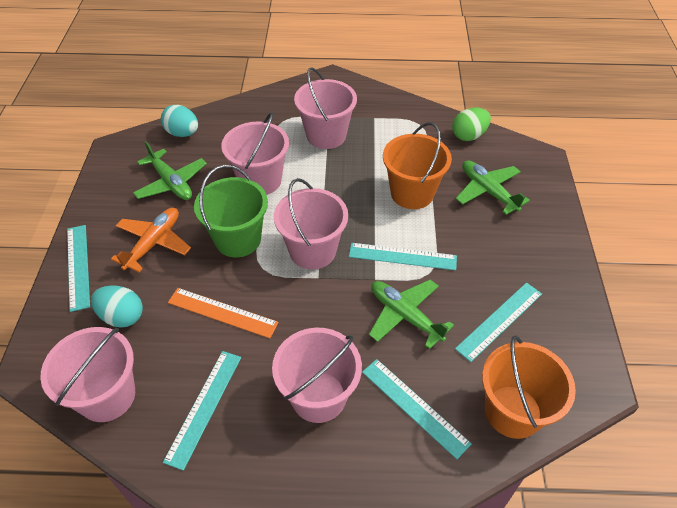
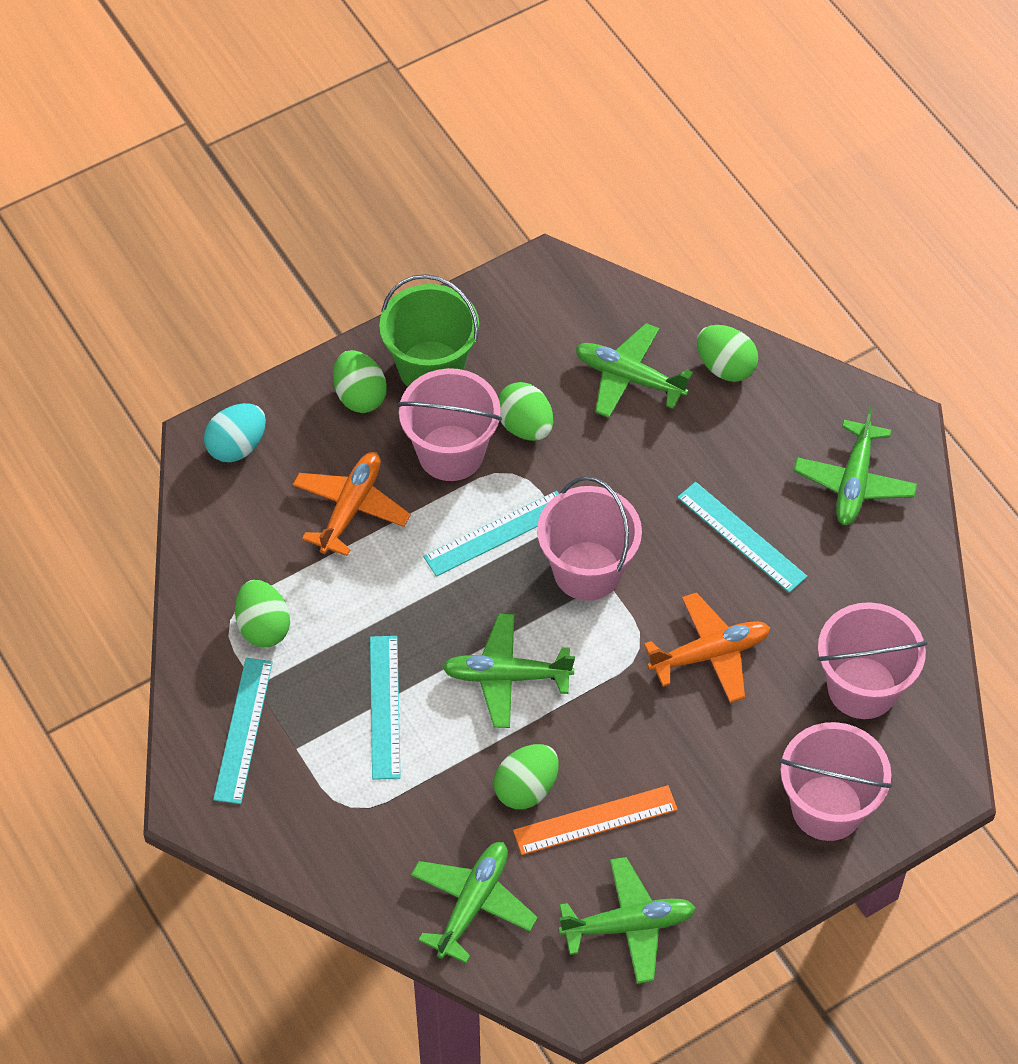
green egg: [452,107,491,141] = 1 -> [235,580,290,647] [333,350,387,413] [494,744,559,809] [498,382,553,441] [697,325,758,382] = 5
green plane: [133,141,207,200] [369,280,454,350] [456,160,530,215] = 3 -> [411,842,538,963] [442,614,575,728] [559,857,695,984] [576,323,693,418] [794,407,917,525] = 5
orange bucket: [383,122,452,209] [482,335,576,439] = 2 -> none = 0
orange plane: [111,208,191,272] = 1 -> [293,452,411,556] [644,592,770,703] = 2
pink bucket: [40,327,135,422] [221,112,289,195] [272,328,362,423] [274,178,348,270] [294,68,357,149] = 5 -> [398,368,502,481] [537,476,642,601] [779,722,892,841] [817,602,928,719] = 4
turquoise egg: [91,285,143,327] [161,105,198,137] = 2 -> [204,403,266,462] = 1
turquoise ruler: [67,225,90,312] [163,351,241,471] [349,243,457,270] [362,359,472,459] [455,282,542,362] = 5 -> [213,658,273,804] [370,636,401,780] [423,491,559,577] [677,482,808,593] = 4

